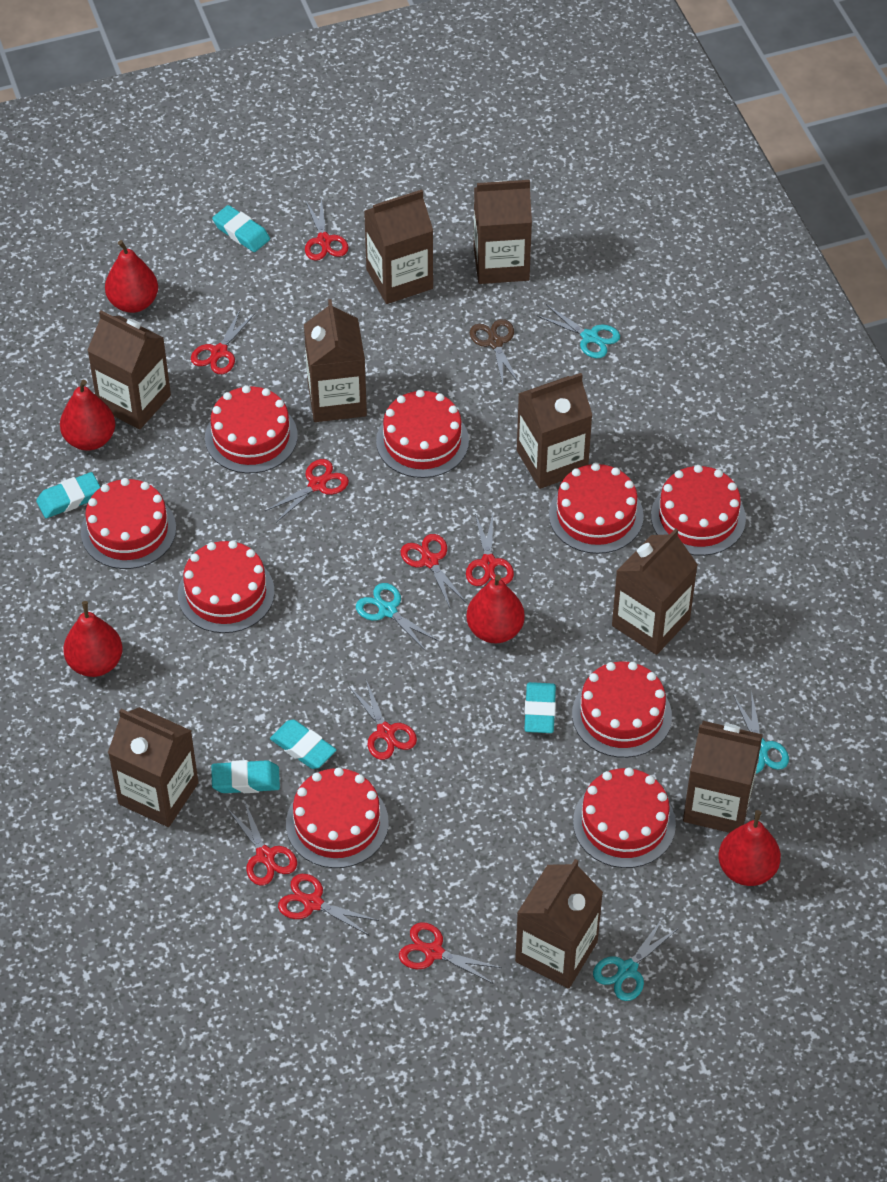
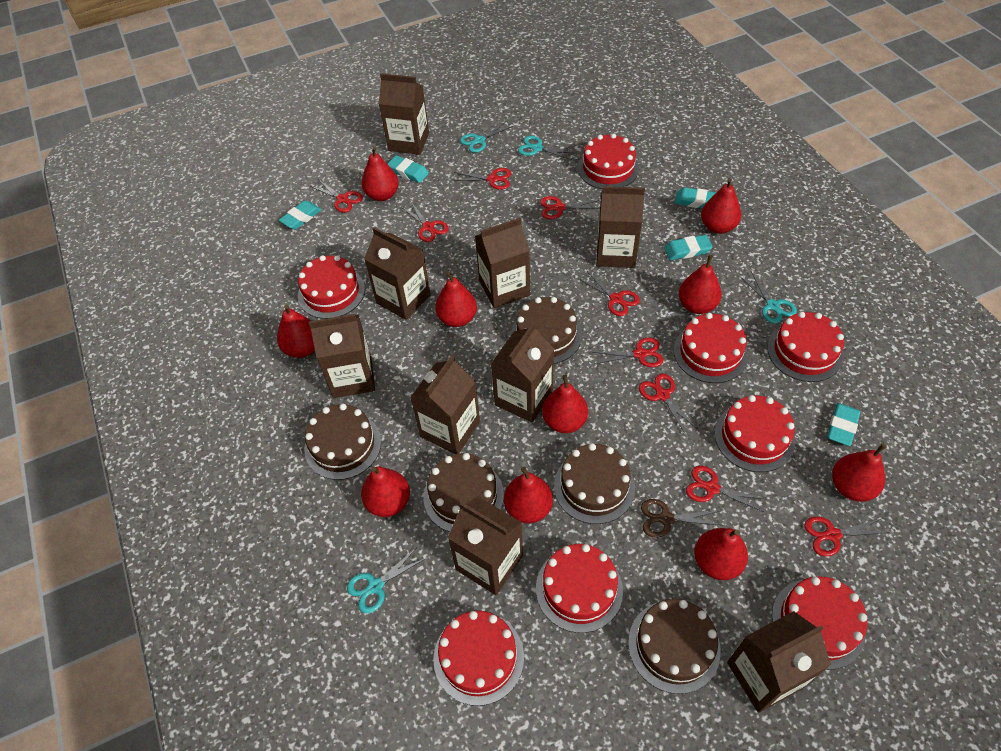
brown cake: none = 0 -> [304,404,381,480] [424,453,504,532] [511,297,582,364] [554,443,635,524] [628,599,721,694] = 5
red cake: [81,478,176,569] [178,540,275,633] [205,385,298,473] [286,767,389,868] [376,390,469,478] [549,463,644,554] [572,661,672,758] [573,767,676,868] [651,465,746,556] = 9 -> [298,255,365,319] [433,611,524,706] [536,544,623,633] [578,134,639,189] [674,313,748,383] [715,395,795,472] [767,312,844,382] [772,576,868,670] = 8
red pear: [60,380,116,451] [63,601,123,677] [105,240,158,313] [467,575,525,643] [718,810,781,886] = 5 -> [277,304,315,358] [361,146,399,201] [361,466,410,517] [435,271,477,327] [504,467,553,523] [542,375,588,433] [679,255,722,314] [694,528,748,580] [701,178,741,234] [832,443,886,502] = 10

